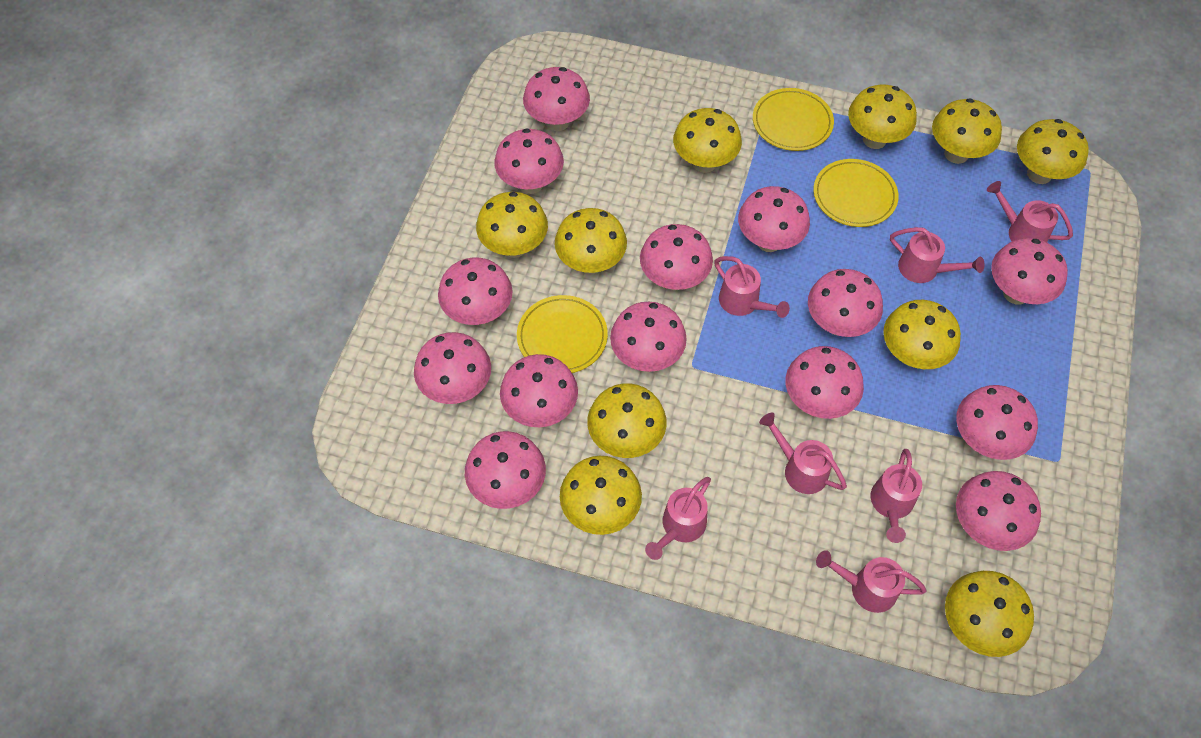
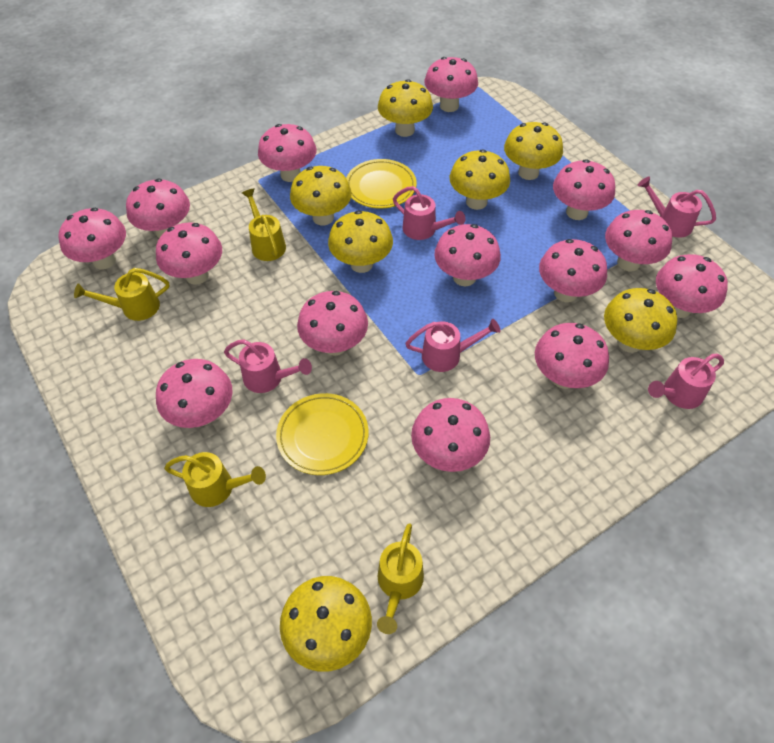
pink watering can: [645,477,711,560] [714,256,790,318] [759,413,847,494] [816,550,927,613] [870,449,922,543] [890,227,985,283] [987,181,1073,242] = 7 -> [224,339,312,393] [393,186,465,240] [405,319,501,372] [638,177,716,238] [648,354,724,409] = 5
yellow mushroom: [476,192,548,258] [555,208,627,274] [560,456,642,535] [587,383,667,458] [673,108,742,173] [848,85,917,149] [883,300,961,369] [932,98,1002,164] [945,571,1034,657] [1017,119,1089,184] = 10 -> [280,576,372,672] [290,166,352,226] [328,211,393,273] [378,79,433,137] [450,149,510,210] [504,122,563,180] [604,288,677,353] = 7
yellow plate: [517,295,608,373] [753,88,834,151] [813,159,899,227] = 3 -> [276,393,369,475] [346,159,417,209] = 2
yellow watering can: none = 0 -> [74,268,169,321] [164,452,266,507] [242,189,286,261] [377,523,424,634] = 4

